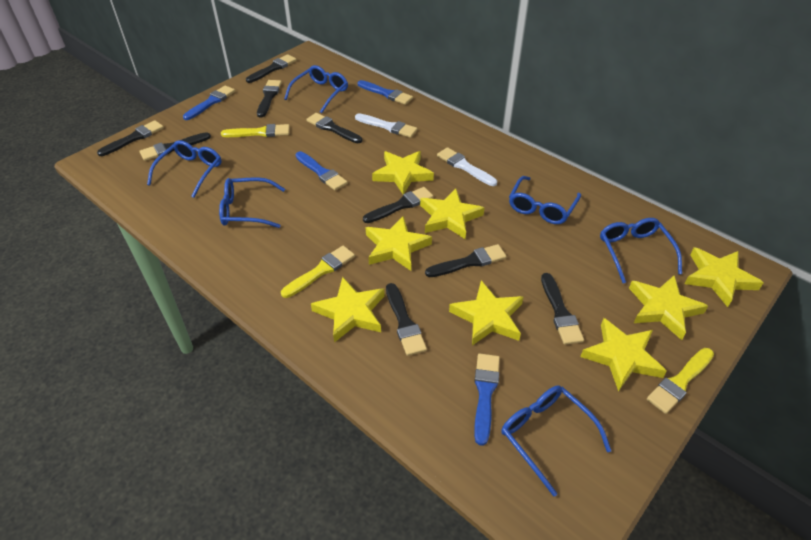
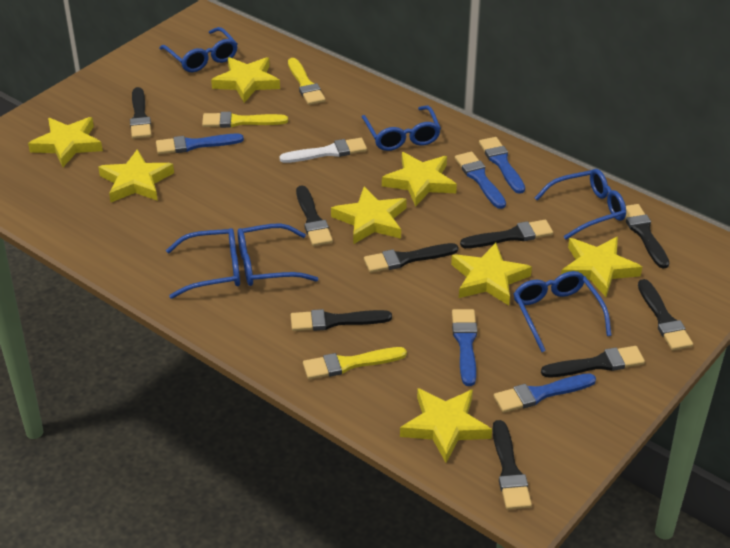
blue brush: [183,86,235,120] [295,151,347,190] [357,80,413,105] [474,353,500,446] = 4 -> [156,134,244,154] [452,309,477,386] [455,152,506,209] [479,137,525,194] [494,373,596,413] = 5
white brush: [355,114,418,138] [437,147,497,186] = 2 -> [279,138,367,163] = 1

